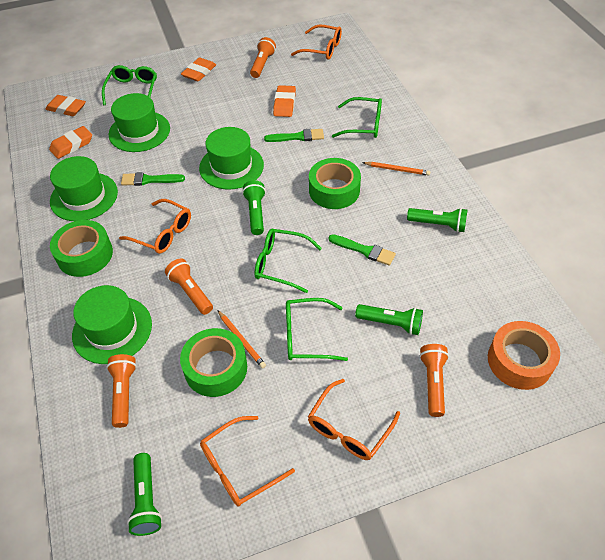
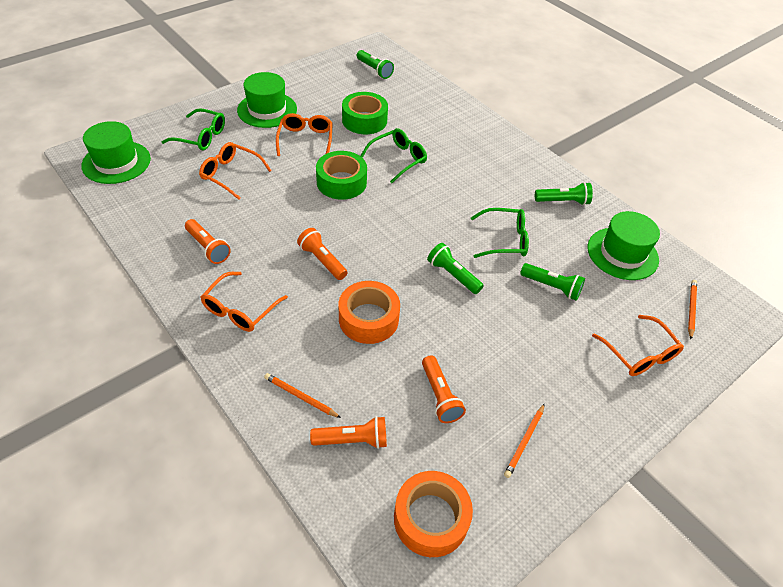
green brush: [121,172,185,186] [264,129,324,142] [328,234,396,266] = 3 -> none = 0
green glasses: [102,65,157,105] [254,229,322,293] [286,298,348,361] [332,97,382,138] = 4 -> [162,108,225,150] [360,128,427,183] [471,208,529,258] = 3
green hat: [50,156,118,221] [72,285,152,364] [108,93,170,152] [199,127,264,190] = 4 -> [81,121,151,184] [237,72,297,128] [588,211,660,280] = 3
green tape: [50,220,113,277] [180,328,247,397] [309,158,361,209] = 3 -> [316,151,367,200] [342,92,388,134] = 2
orange eraser: [46,95,86,116] [49,126,92,159] [181,57,216,81] [273,85,296,117] = 4 -> none = 0
orange pencil: [217,310,266,369] [362,162,430,176] = 2 -> [264,373,341,418] [504,403,545,478] [688,280,697,339] = 3
orange tape: [488,321,560,390] = 1 -> [339,281,400,344] [394,471,473,557] = 2

